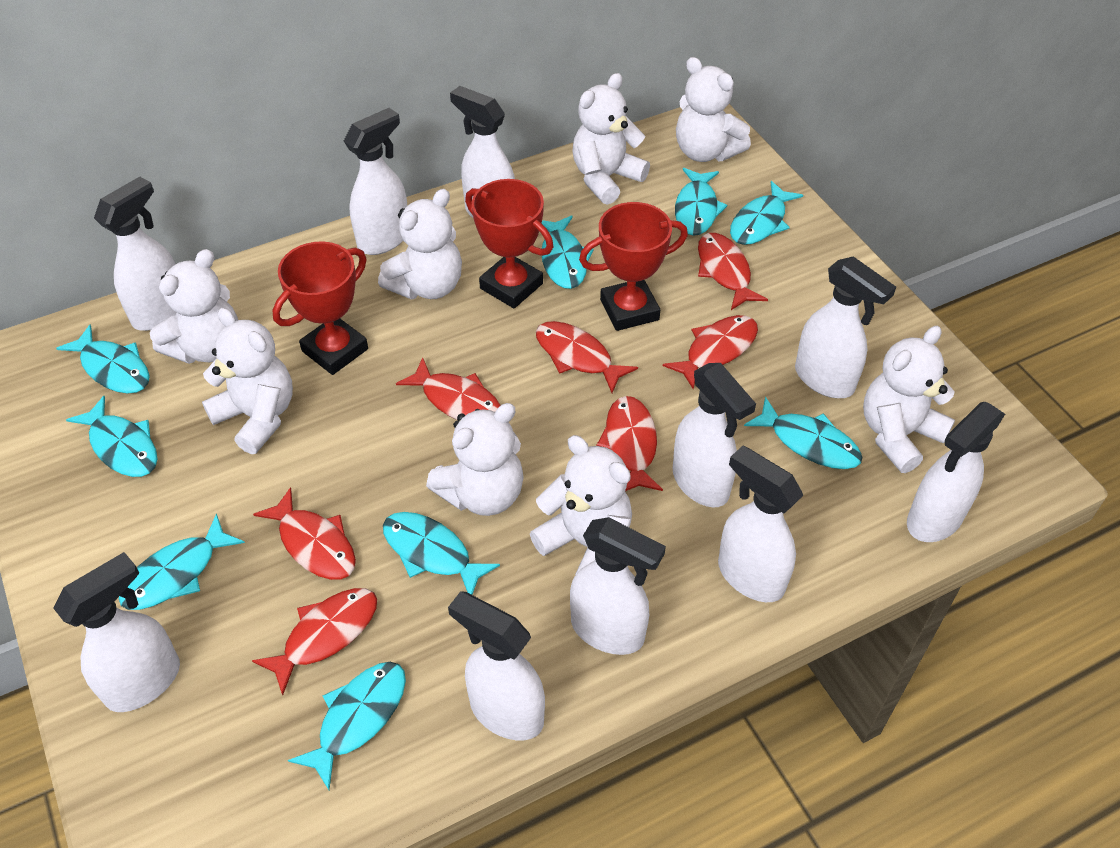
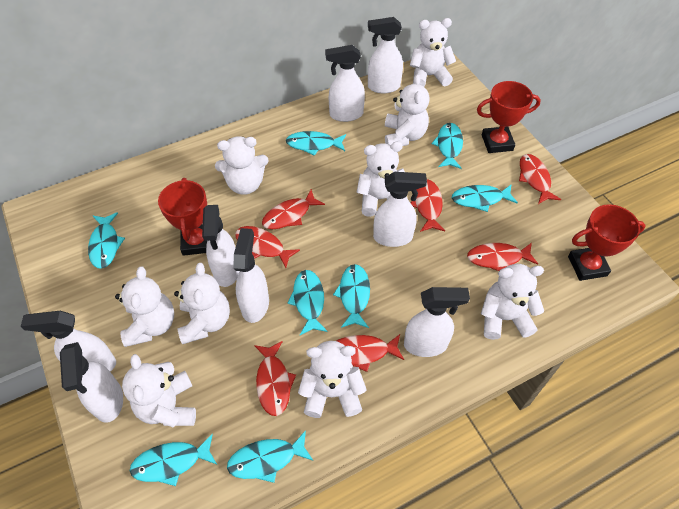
turquoise fish: [56,325,150,394] [66,396,158,477] [119,513,245,610] [288,662,406,790] [383,512,500,595] [541,215,594,289] [675,168,727,236] [730,181,803,245] [744,397,862,469] = 9 -> [88,212,125,269] [130,434,217,486] [227,430,313,483] [286,131,346,156] [287,270,328,335] [333,264,370,328] [432,123,463,169] [452,185,518,212] = 8
white spray bottle: [53,552,180,712] [94,177,176,331] [344,108,408,255] [448,591,545,740] [450,86,515,219] [570,517,666,655] [673,363,756,508] [718,446,803,602] [795,256,896,398] [907,402,1005,542] = 10 -> [21,311,116,372] [60,342,123,423] [202,205,239,287] [233,228,269,323] [325,45,365,122] [368,17,403,93] [373,172,427,247] [404,287,470,357] = 8
white teddy bear: [150,249,238,364] [202,308,293,454] [378,189,462,300] [426,403,524,516] [530,435,632,575] [573,73,650,205] [676,57,751,162] [863,326,955,473] = 8 -> [115,267,174,347] [122,354,196,427] [174,263,230,344] [215,136,269,195] [298,341,367,418] [356,142,405,217] [385,75,429,146] [410,18,456,87] [481,264,544,340] = 9

